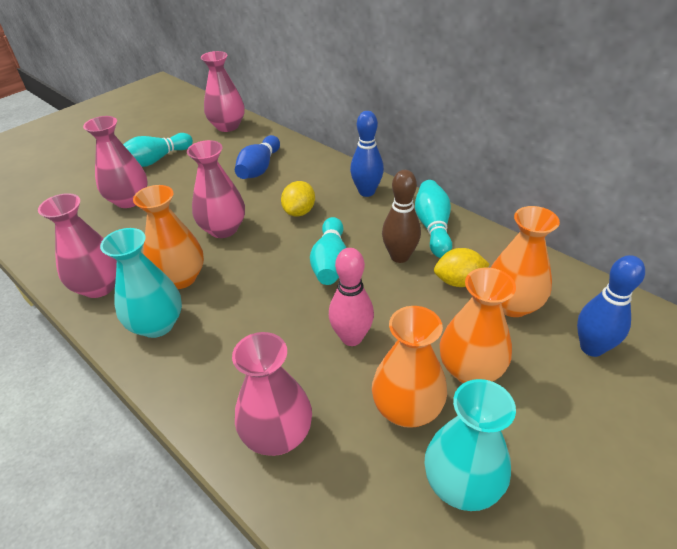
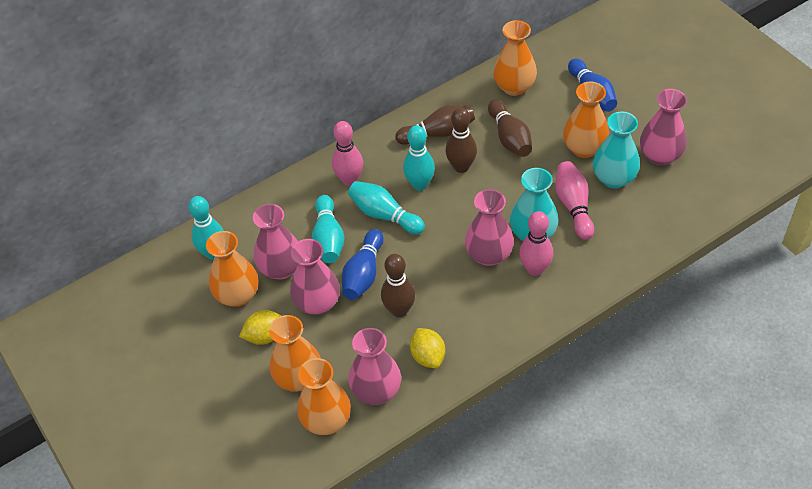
blue bowling pin: [235,135,280,179] [350,111,384,197] [577,255,645,357] = 3 -> [342,229,384,300] [568,59,617,112] = 2
brown bowling pin: [382,170,421,263] = 1 -> [381,254,415,317] [395,105,475,145] [446,107,477,173] [488,100,532,157] = 4
orange vase: [133,185,204,289] [372,306,447,428] [440,268,516,383] [491,206,560,317] = 4 -> [206,231,258,307] [269,315,320,392] [297,358,351,435] [493,20,537,96] [563,82,609,158] = 5
pink bowling pin: [329,248,374,346] = 1 -> [332,121,363,186] [519,211,553,276] [555,161,594,240] = 3
turquoise bowling pin: [123,133,193,167] [310,217,347,285] [415,180,452,258] = 3 -> [189,196,224,260] [312,195,344,263] [348,181,425,234] [403,125,435,191] = 4

